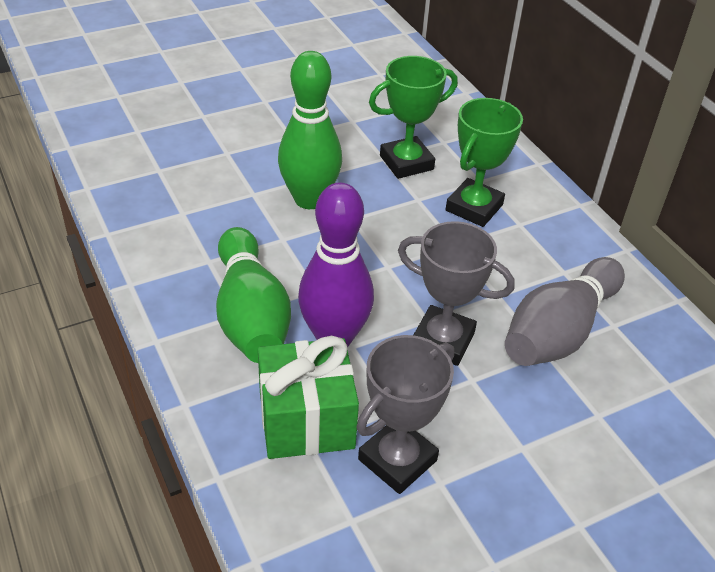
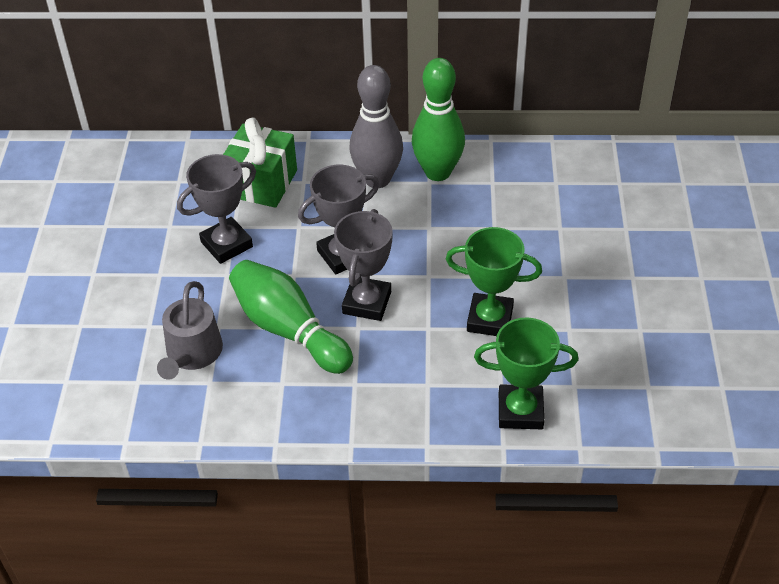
grey trophy: [357,335,454,494] [398,221,515,366] = 2 -> [177,154,256,264] [298,165,380,274] [334,209,393,321] = 3
grey watering can: none = 0 -> [157,281,223,380] = 1
purple bowling pin: [298,183,374,347] = 1 -> none = 0

